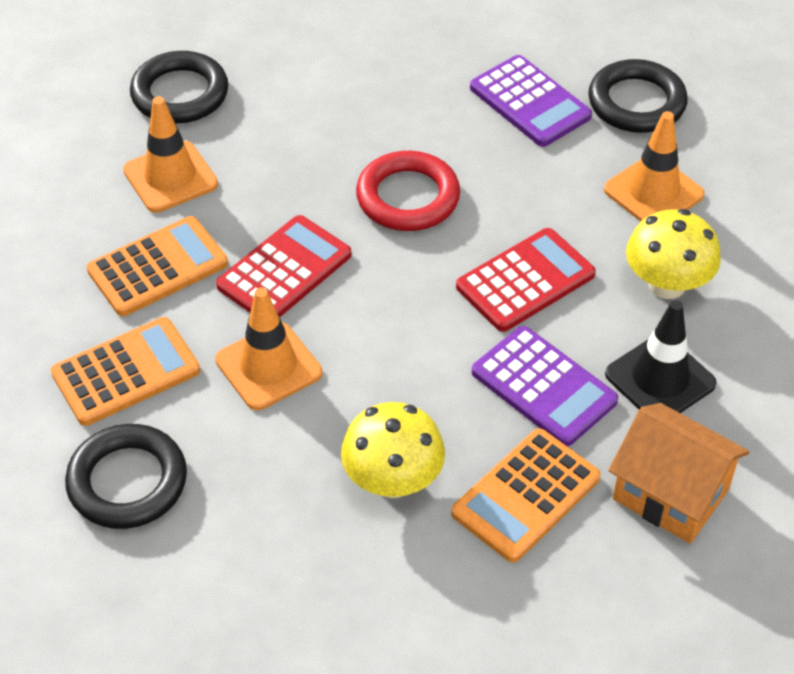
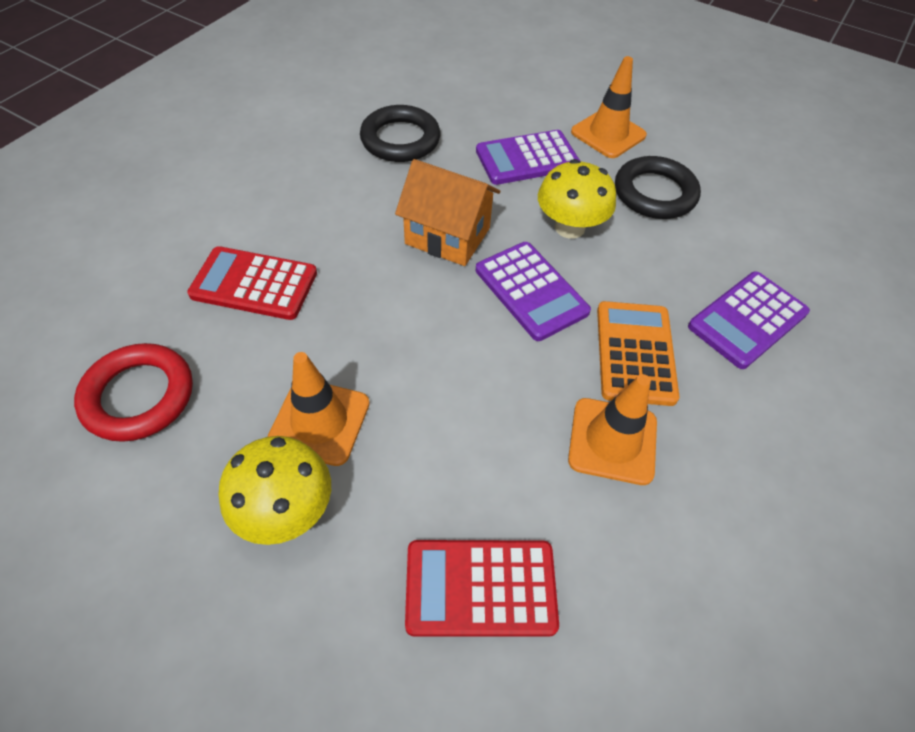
black ring: [65,424,187,529] [130,51,228,123] [588,59,688,133] = 3 -> [360,105,440,162] [615,156,701,219] = 2
black traffic cone: [605,300,717,413] = 1 -> none = 0
orange calculator: [51,317,200,426] [87,216,228,316] [451,428,601,563] = 3 -> [597,301,680,406] = 1
purple calculator: [470,55,592,147] [472,326,618,446] = 2 -> [476,130,581,185] [476,242,591,341] [688,271,810,369] = 3

